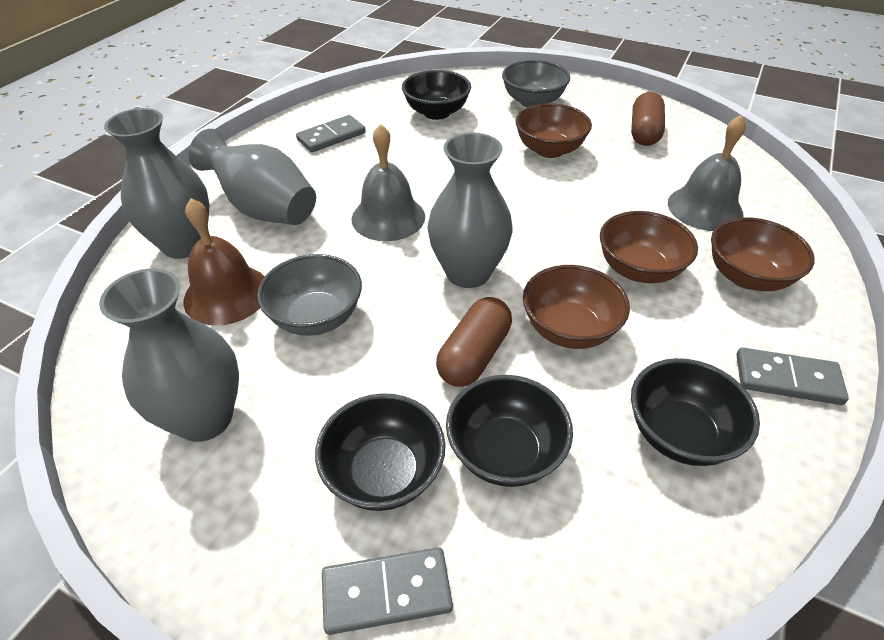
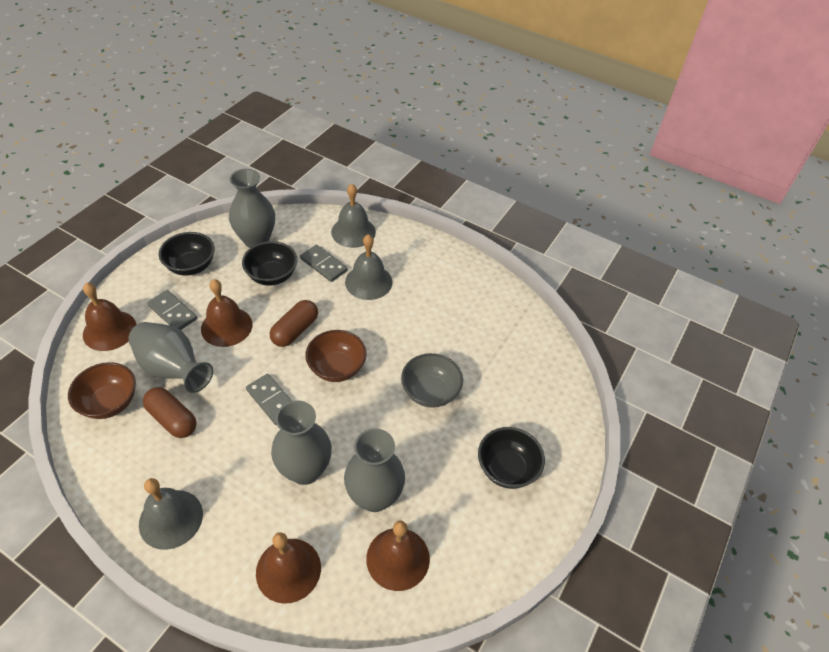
black bowl: [315,393,446,511] [402,70,471,120] [446,375,573,487] [631,358,760,466] = 4 -> [159,232,215,276] [242,241,297,286] [478,427,545,489] = 3
brown bell: [183,198,265,326] = 1 -> [83,283,136,351] [201,279,252,347] [256,532,321,604] [366,521,430,591] = 4
brown bowl: [515,103,592,158] [523,265,630,349] [600,211,698,283] [711,217,815,291] = 4 -> [68,362,136,419] [305,330,367,382] = 2
grey bell: [352,124,425,241] [668,115,746,231] = 2 -> [139,478,203,550] [331,184,376,248] [345,234,393,300] = 3
grey bowl: [257,254,362,336] [502,60,570,107] = 2 -> [401,353,463,408] = 1

